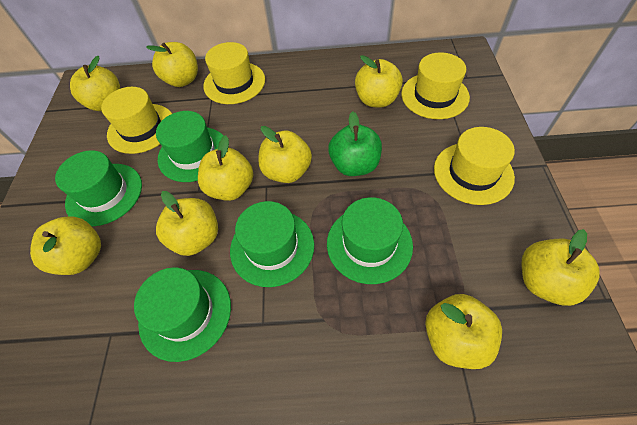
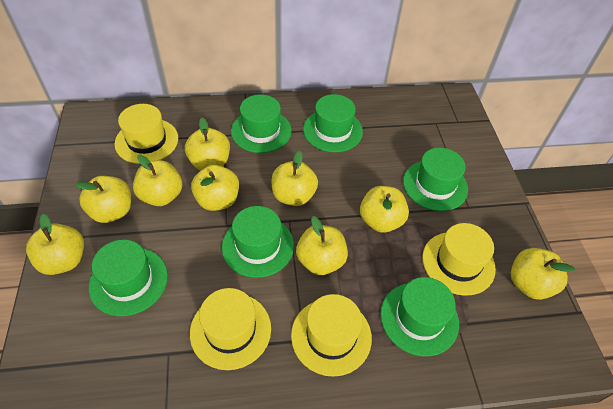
green apple: [328,111,382,176] = 1 -> none = 0
green hat: [55,150,142,226] [134,268,231,362] [156,111,229,182] [230,201,314,287] [327,197,413,284] = 5 -> [89,240,168,316] [222,206,294,278] [231,94,292,153] [303,94,363,152] [380,277,459,356] [403,148,468,211] = 6

